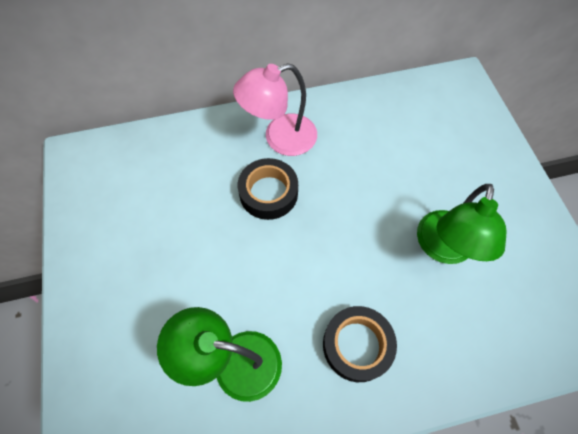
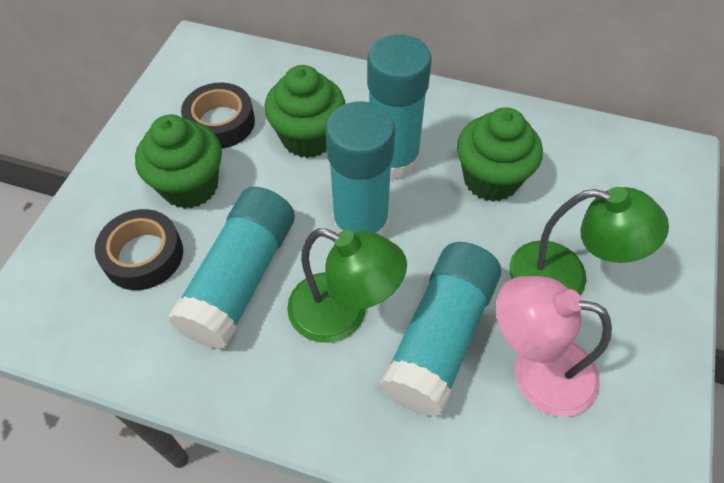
green cupcake: none = 0 -> [135,115,222,209] [264,65,345,158] [457,107,543,202] = 3
turquoise glue stick: none = 0 -> [168,187,295,349] [325,101,395,236] [367,34,431,180] [380,242,501,417] = 4

